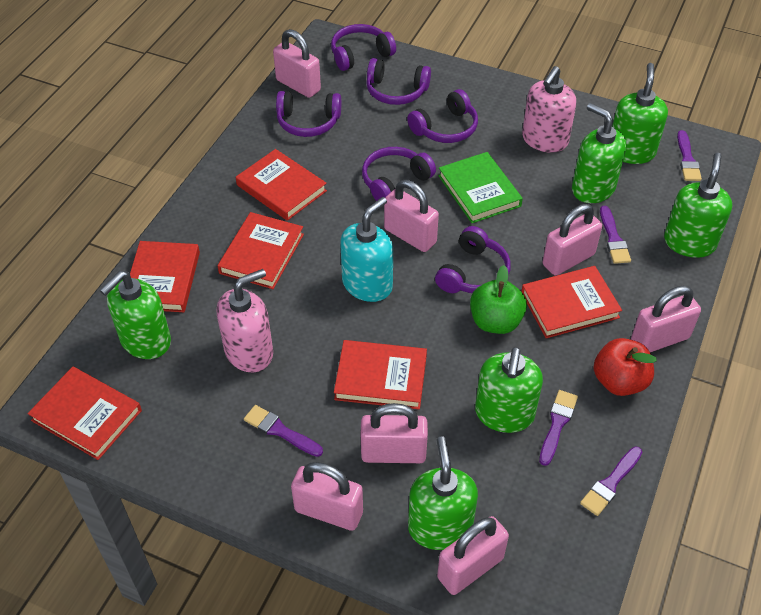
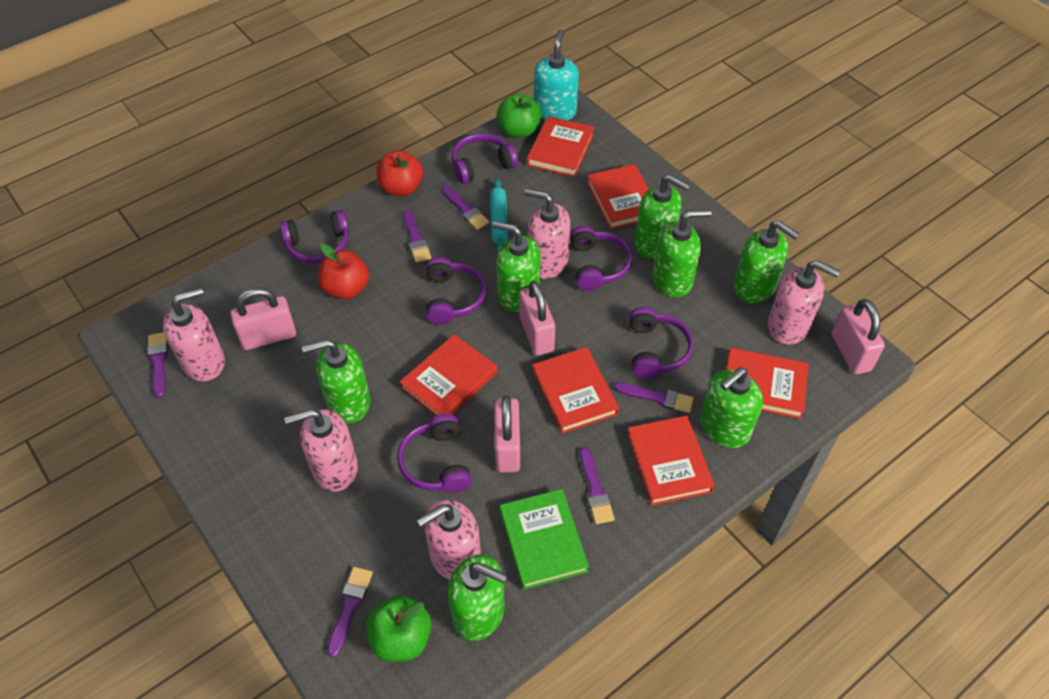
green apple: [470,265,527,334] = 1 -> [366,595,432,662] [497,94,542,138] = 2
green soap dispenser: [99,271,171,359] [408,436,478,550] [475,347,543,433] [572,103,626,203] [612,63,668,164] [664,153,732,258] = 6 -> [302,339,370,424] [448,554,508,641] [492,221,541,312] [635,174,690,259] [652,209,711,298] [700,367,763,448] [733,220,799,304] = 7
pink padlock: [273,29,321,98] [291,462,363,531] [361,403,428,463] [384,180,439,252] [437,516,509,595] [543,204,602,275] [631,285,701,352] = 7 -> [230,288,296,350] [494,395,520,473] [519,281,555,356] [832,299,885,374] = 4
pink soap dispenser: [217,269,273,372] [522,66,576,153] = 2 -> [163,287,225,382] [284,409,358,492] [417,499,481,581] [524,188,571,279] [768,260,840,345] = 5
purple brush: [244,405,323,457] [539,390,578,466] [580,447,642,516] [600,206,631,264] [677,130,702,181] = 5 -> [147,332,168,398] [327,567,373,658] [403,210,431,263] [441,185,489,230] [580,447,615,524] [614,382,694,413] = 6
red apple: [594,338,657,396] = 1 -> [318,243,369,300] [377,150,423,196] = 2
turquoise rolling pin: none = 0 -> [490,178,508,253] = 1

